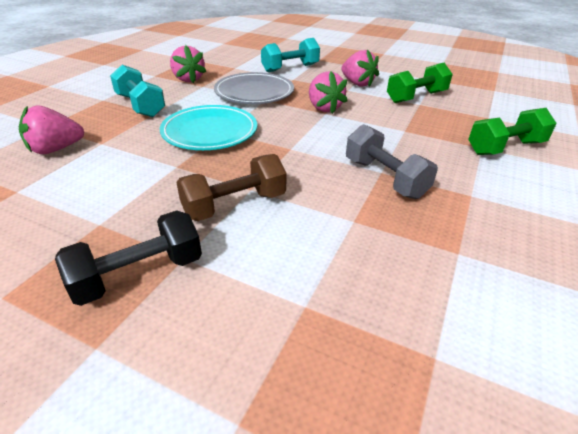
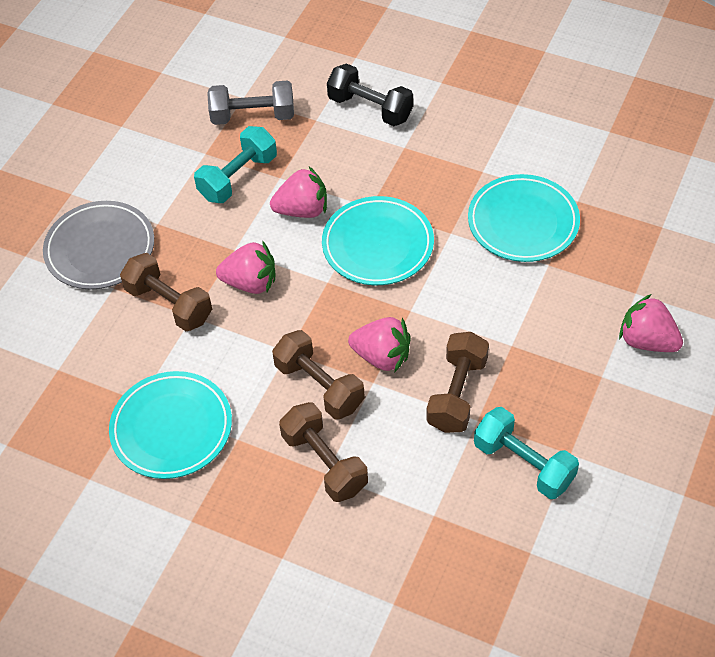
brown dumbbell: [176,154,287,221] = 1 -> [120,253,212,331] [272,330,365,419] [279,402,368,502] [426,332,489,433] = 4
green dumbbell: [387,63,453,103] [468,108,557,155] = 2 -> none = 0
turquoise plate: [160,105,257,150] = 1 -> [109,371,232,479] [322,196,434,285] [468,174,580,262] = 3

